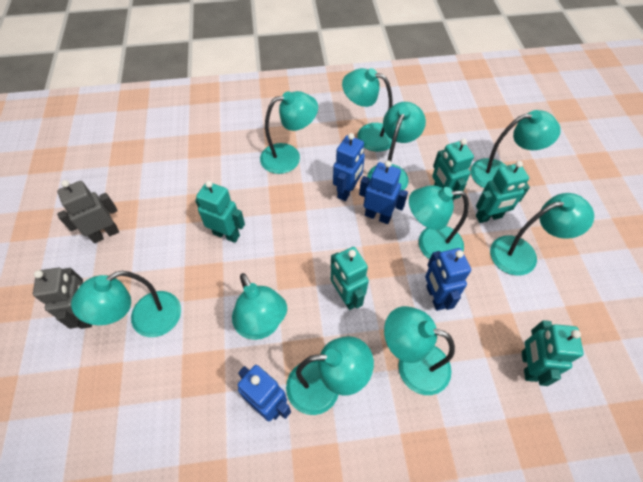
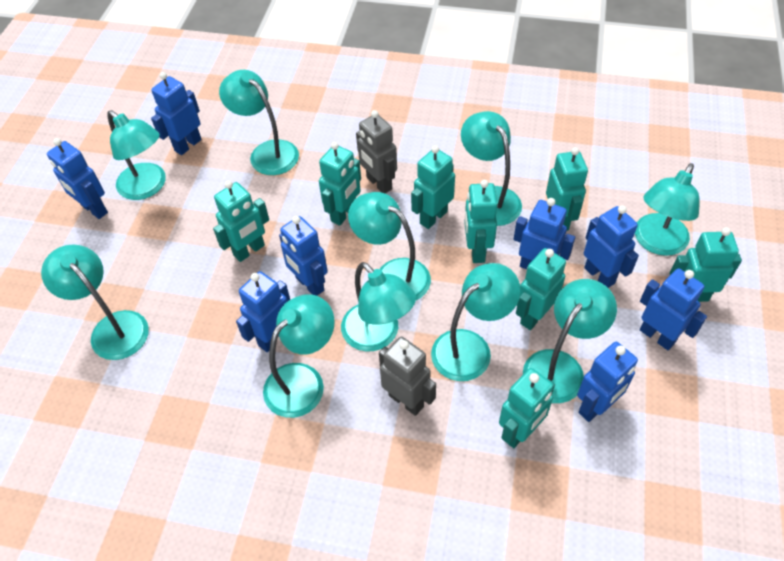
blue robot: [238,365,291,421] [333,133,365,201] [359,160,408,224] [425,248,471,311] = 4 -> [47,138,108,219] [151,72,201,155] [236,271,290,352] [279,216,328,296] [513,198,575,269] [577,342,638,422] [584,205,639,288] [640,268,707,350] = 8
turquoise robot: [195,181,245,243] [331,247,369,310] [432,138,474,201] [476,161,530,223] [522,320,584,386] = 5 -> [213,181,269,262] [319,142,361,226] [411,145,455,229] [464,180,497,263] [499,368,555,448] [516,248,566,330] [546,147,588,231] [670,227,742,302] = 8

